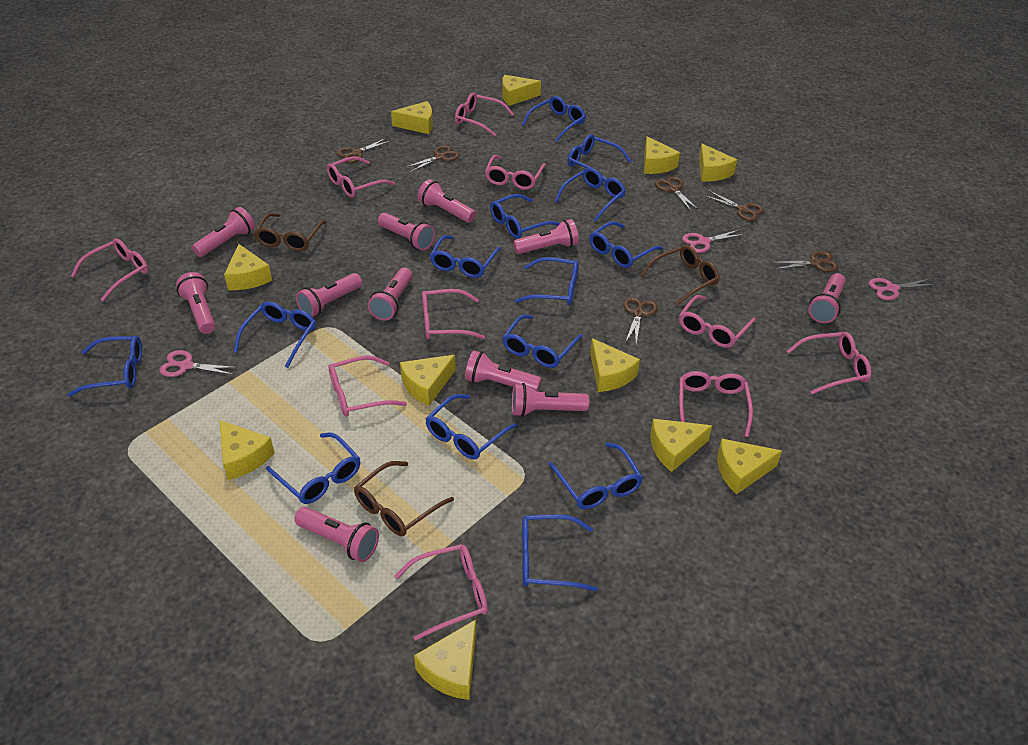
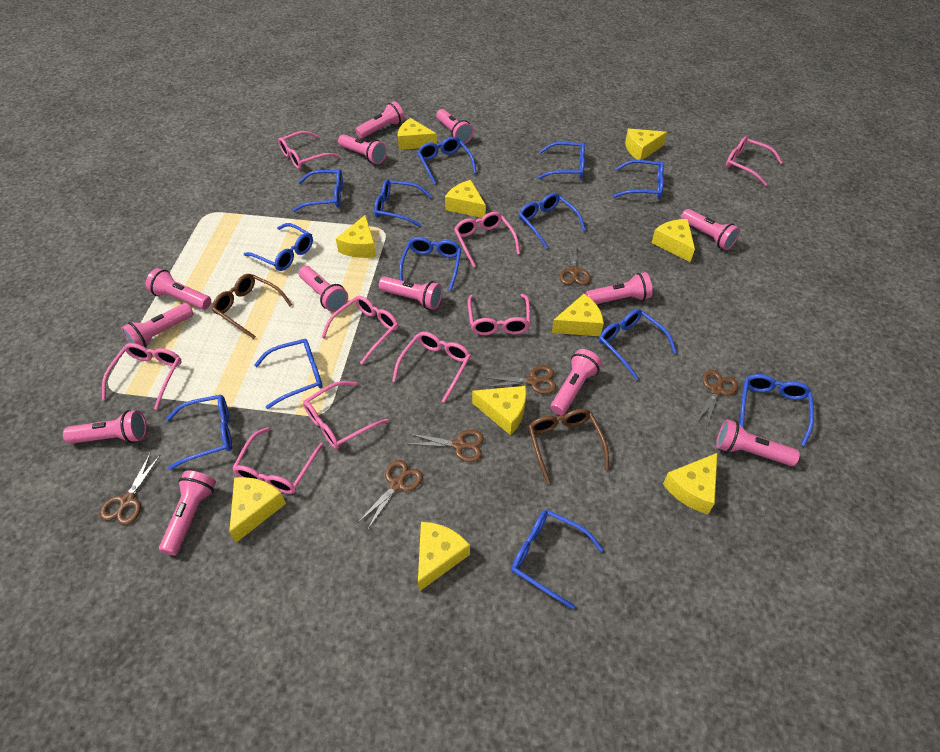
blue glasses: [68,336,142,396] [234,301,316,368] [266,433,360,504] [425,394,518,460] [430,235,501,278] [490,194,560,238] [502,314,583,368] [515,257,579,305] [522,96,586,142] [522,514,598,591] [548,442,643,509] [555,168,626,222] [567,134,631,182] [589,221,663,268] = 14 -> [166,395,232,470] [244,223,313,271] [254,339,323,409] [293,169,343,212] [374,179,432,227] [399,237,462,291] [417,137,477,185] [511,510,603,609] [519,193,585,249] [538,142,585,179] [599,309,677,380] [614,160,664,199] [740,374,814,446] = 13
brown glasses: [254,213,327,251] [354,461,454,536] [641,245,720,306] = 3 -> [212,274,292,339] [528,409,609,484] = 2
pink flashlight: [176,272,215,334] [192,207,255,257] [294,507,379,562] [296,273,362,317] [368,267,413,321] [378,213,435,251] [417,179,476,223] [465,350,541,392] [512,383,589,417] [513,219,579,254] [809,273,846,323] = 11 -> [63,410,147,444] [121,303,193,348] [145,268,211,310] [159,470,216,555] [299,266,348,312] [338,134,387,164] [355,101,405,139] [379,276,443,310] [436,109,474,144] [551,349,602,415] [585,272,652,304] [681,209,740,250] [716,419,800,466] = 13
pink glasses: [71,238,149,302] [327,156,395,198] [329,356,407,417] [394,544,488,641] [422,289,485,339] [455,93,514,137] [485,155,546,190] [679,295,756,348] [679,371,753,437] [786,332,872,394] = 10 -> [102,343,182,410] [232,427,324,494] [278,131,339,169] [303,381,388,449] [321,296,398,365] [392,332,471,403] [454,212,520,268] [468,294,531,335] [726,136,783,186] = 9
pink scissors: [159,350,238,377] [682,229,745,253] [869,278,937,300] = 3 -> none = 0
yellow cheese: [219,420,274,480] [224,244,272,290] [391,101,433,134] [400,355,456,406] [414,620,476,700] [502,75,541,106] [590,338,640,392] [644,136,680,174] [650,419,712,472] [699,143,737,182] [717,439,782,495] = 11 -> [229,477,286,543] [336,215,376,258] [398,118,437,150] [418,522,470,592] [445,180,486,218] [472,386,526,435] [552,294,604,336] [625,128,667,160] [651,219,695,262] [663,453,718,514] = 10

